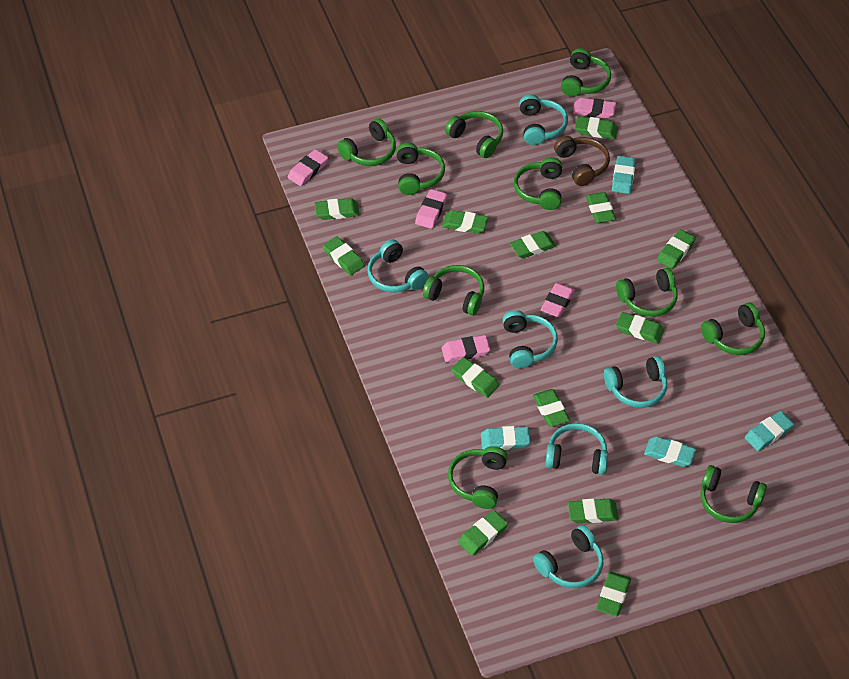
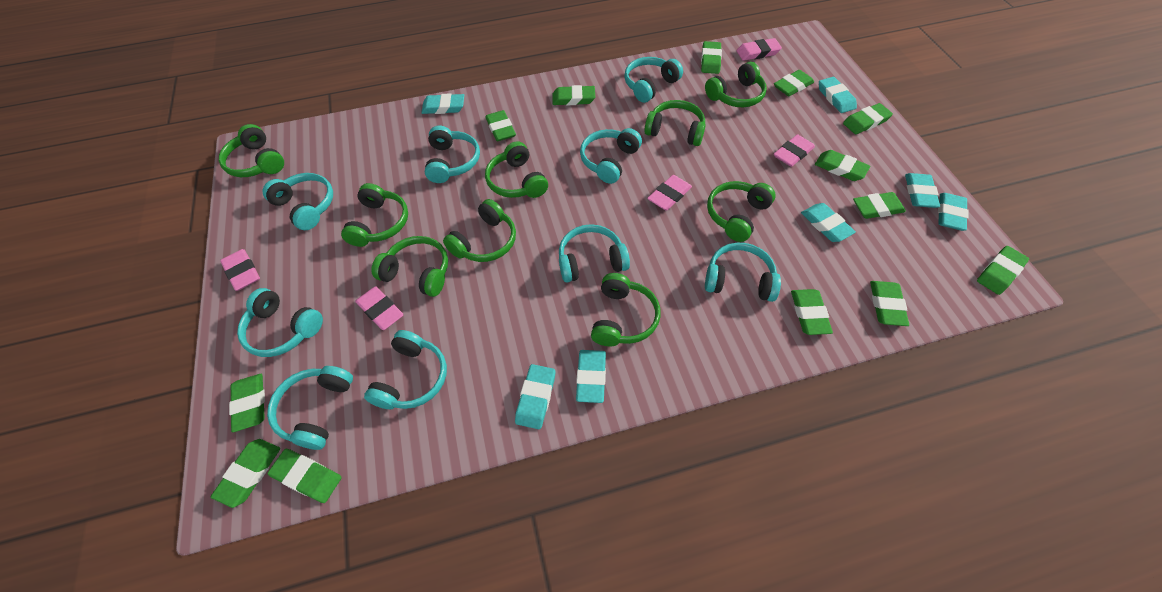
brown headphones: [554,136,610,186] = 1 -> none = 0
green headphones: [337,118,396,166] [396,143,445,195] [423,265,484,316] [445,111,503,158] [448,446,508,509] [514,157,562,210] [561,48,611,97] [616,268,678,317] [700,465,767,523] [701,302,765,355] = 10 -> [219,124,284,177] [341,183,408,247] [371,236,448,297] [443,199,516,262] [485,141,548,198] [591,273,661,346] [644,100,706,146] [705,62,767,107] [707,181,776,242] = 9
turquoise eraser: [481,426,530,450] [612,156,636,194] [644,436,696,467] [745,411,794,451] = 4 -> [421,93,464,114] [515,364,555,429] [576,350,606,403] [801,203,856,242] [819,77,857,113] [905,173,940,208] [938,193,969,231] = 7
turquoise headphones: [367,239,428,293] [502,310,558,368] [519,95,568,145] [533,525,603,588] [545,423,608,475] [604,356,667,408] = 6 -> [237,288,323,357] [262,173,333,230] [267,366,353,450] [364,330,447,409] [425,126,480,183] [559,224,630,282] [580,128,642,184] [624,57,683,103] [705,243,781,302] = 9

